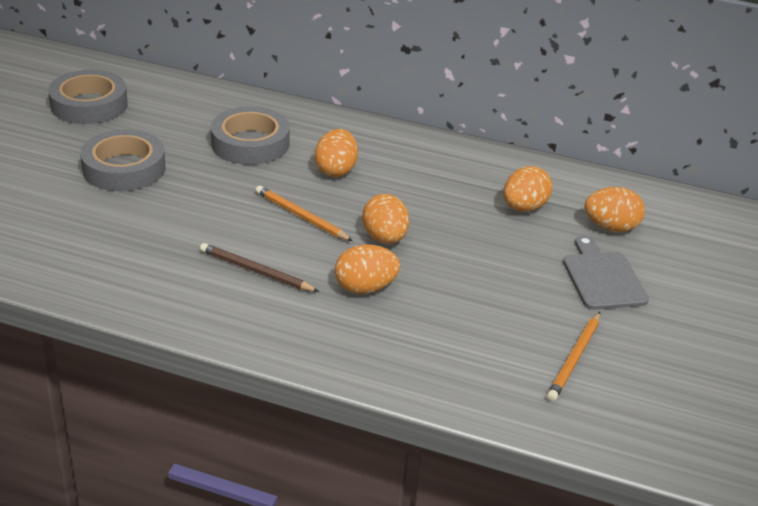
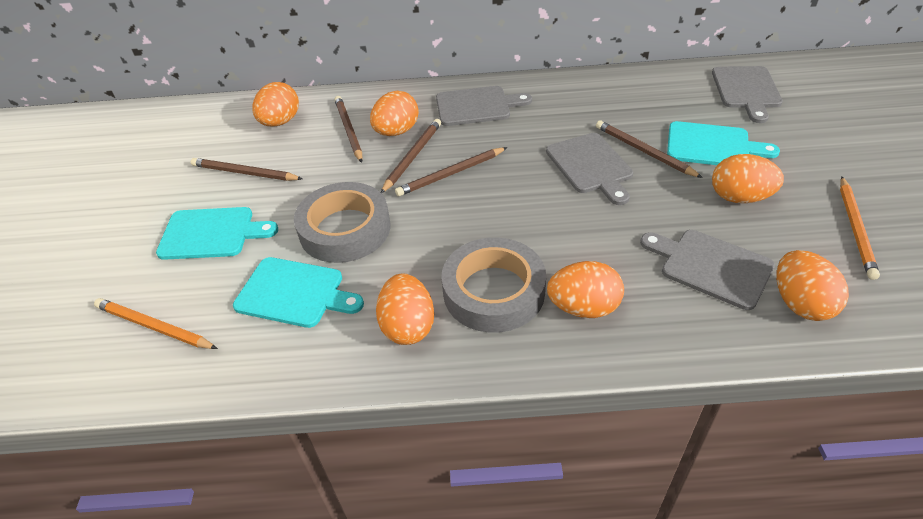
brown pencil: [200,243,319,292] = 1 -> [191,158,303,181] [334,96,362,163] [381,119,441,193] [395,147,507,196] [596,120,703,178] = 5
grey cutting board: [563,235,649,310] = 1 -> [436,86,532,126] [546,133,633,205] [640,230,775,310] [712,66,783,123] = 4
grey tape: [48,70,128,124] [80,129,165,191] [211,107,290,165] = 3 -> [294,182,390,263] [441,237,546,333] = 2
orange egg: [315,129,358,177] [335,244,400,294] [362,194,409,244] [503,166,552,212] [585,187,645,232] = 5 -> [252,82,299,127] [370,91,419,136] [376,273,434,345] [547,261,624,318] [712,154,784,203] [776,250,849,321] = 6
turquoise cutting board: none = 0 -> [156,207,278,260] [233,257,364,328] [667,121,780,165] = 3

